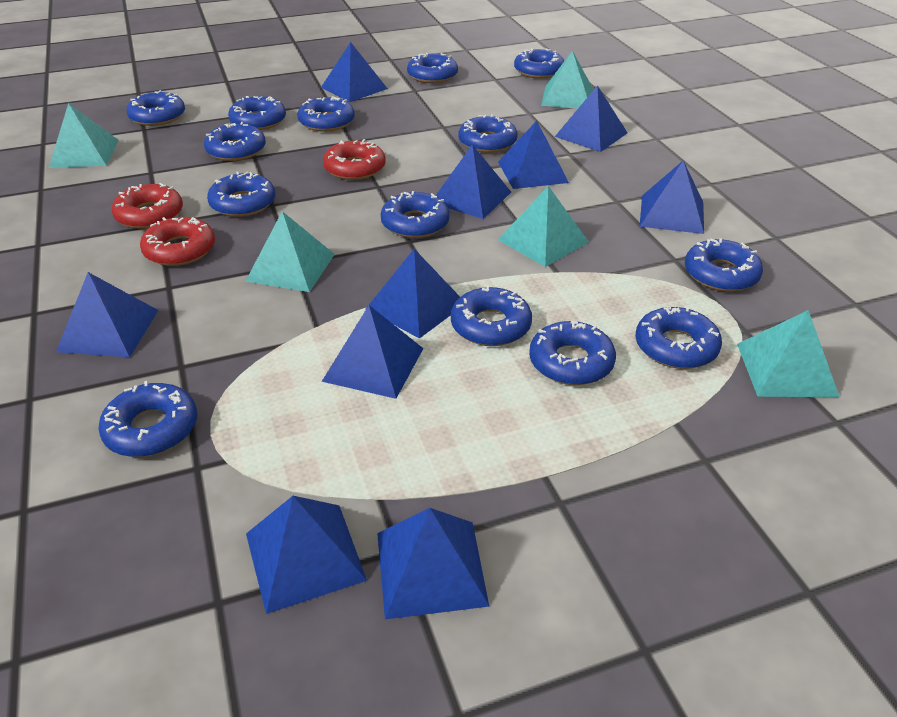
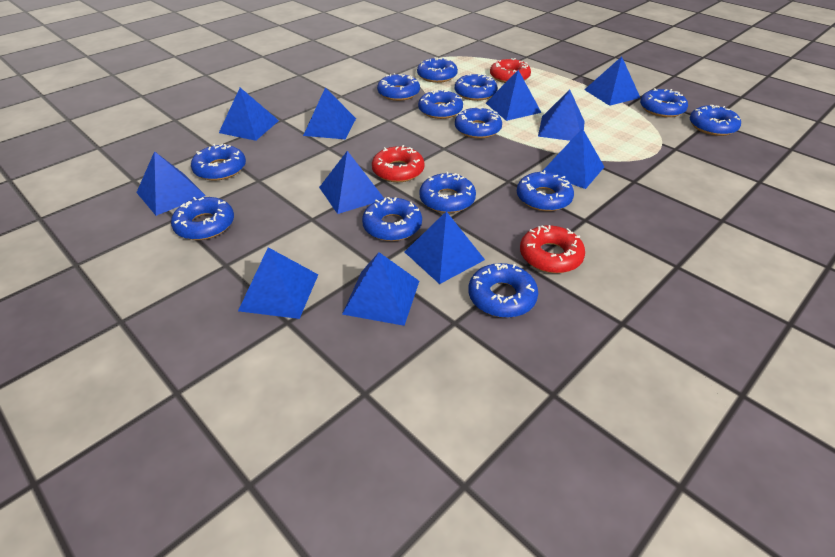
blue donut: [98,381,197,457] [127,90,185,126] [204,122,266,161] [207,172,275,217] [228,96,286,130] [298,96,355,132] [381,191,450,238] [407,53,458,83] [451,285,532,346] [458,114,518,153] [514,48,564,79] [529,321,616,385] [635,306,722,369] [685,238,763,292] = 14 -> [171,197,234,240] [191,144,246,180] [362,197,422,241] [377,73,420,101] [417,57,458,83] [418,89,463,119] [419,172,476,213] [455,73,497,101] [455,107,502,138] [468,263,538,318] [517,170,574,211] [640,88,688,117] [690,105,741,136] = 13
blue pyramid: [56,272,158,357] [246,496,367,614] [321,42,388,102] [322,305,424,399] [366,249,460,339] [377,508,489,619] [436,144,511,219] [498,121,569,189] [555,85,628,152] [640,160,704,234] = 10 -> [136,151,206,216] [219,88,279,141] [238,247,318,319] [303,88,356,139] [319,151,384,214] [342,252,419,326] [404,211,485,284] [486,70,542,121] [538,90,585,141] [542,128,604,189] [584,57,640,106] = 11
turquoise pyramid: [49,103,119,168] [245,211,335,292] [498,186,589,267] [541,50,593,108] [737,310,839,397] = 5 -> none = 0

